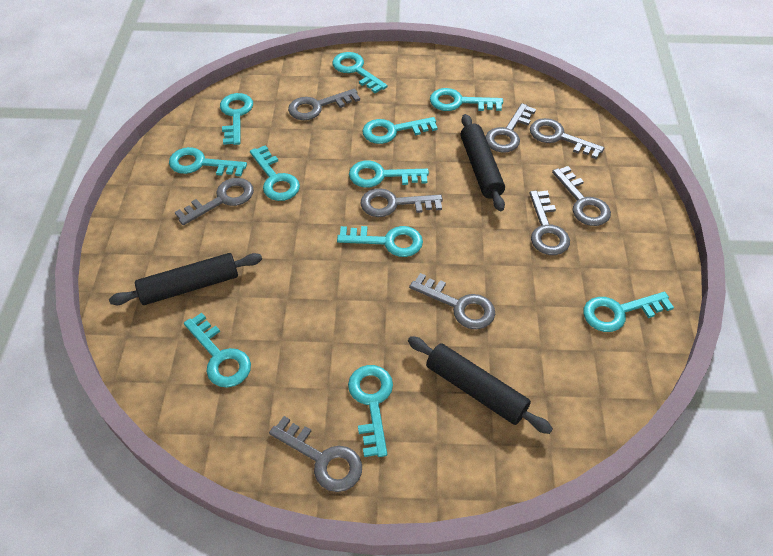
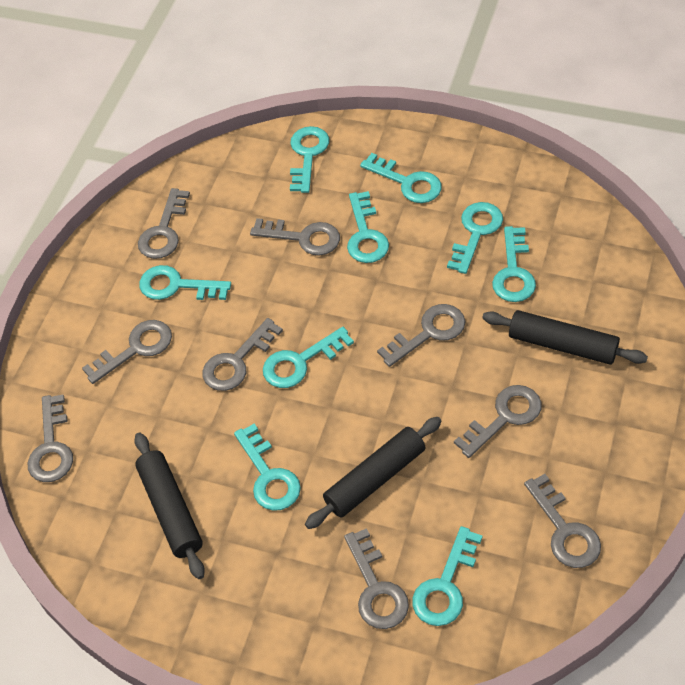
turquoise key: [169,147,247,176] [184,313,251,388] [220,93,253,145] [250,145,300,201] [332,52,388,93] [337,226,423,257] [348,365,393,457] [349,160,429,188] [362,117,438,144] [430,88,503,111] [583,292,674,332] = 11 -> [139,265,231,300] [234,424,301,511] [263,327,354,388] [290,126,329,193] [347,191,389,263] [360,153,442,203] [412,526,483,626] [447,202,503,274] [492,226,536,302] = 9

